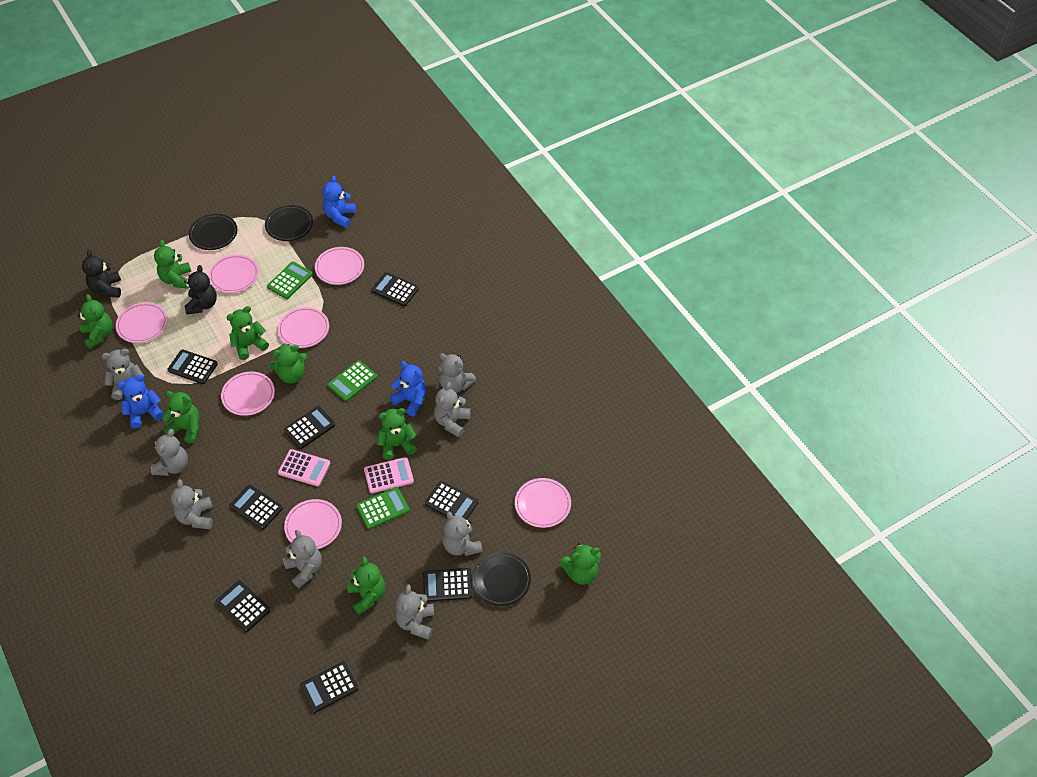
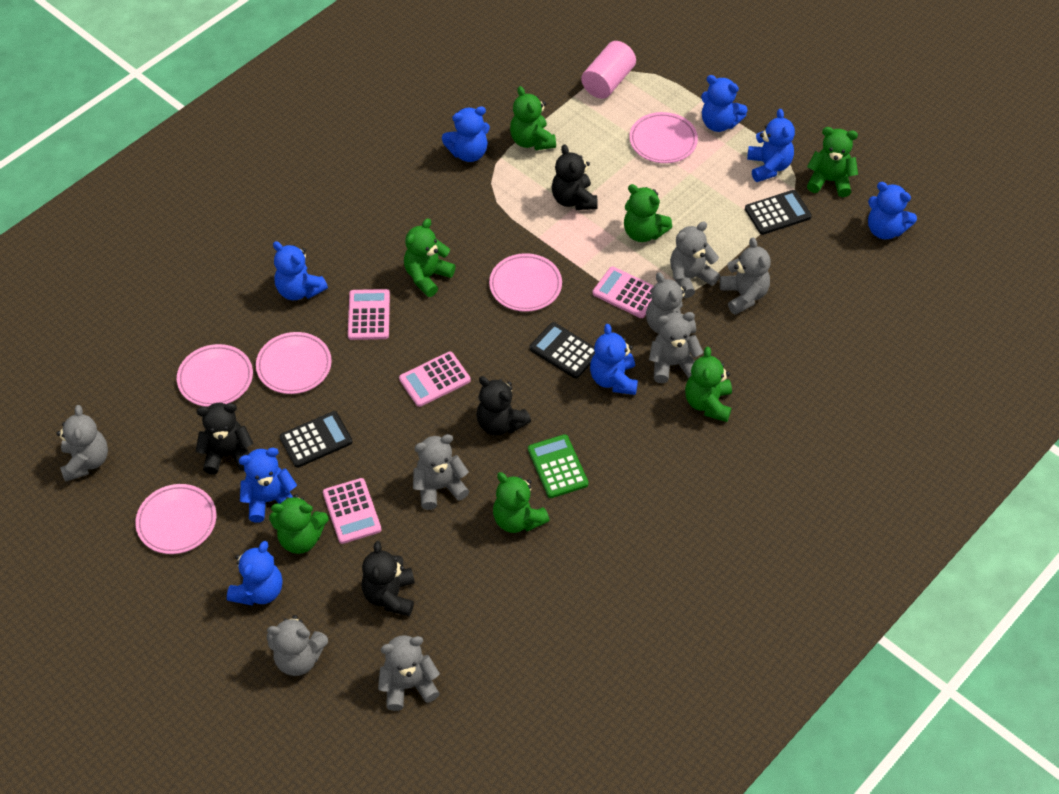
black calculator: [167,349,218,384] [215,581,270,632] [229,485,283,530] [284,406,335,449] [300,662,359,713] [371,272,419,306] [423,568,472,602] [425,481,478,520] = 8 -> [280,411,353,468] [529,322,595,379] [745,190,812,235] = 3
black plate: [189,214,238,250] [265,205,313,241] [472,552,531,606] = 3 -> none = 0
black teddy bear: [82,250,121,298] [184,265,217,315] = 2 -> [196,403,253,475] [361,541,415,616] [476,376,531,436] [552,144,598,210] = 4
blue teddy bear: [117,375,164,429] [322,176,356,228] [390,361,427,416] = 3 -> [227,541,282,605] [239,448,297,523] [273,241,328,300] [442,106,490,162] [590,324,638,395] [701,75,748,132] [747,109,795,182] [868,182,917,239] = 8
green calculator: [267,262,313,299] [328,360,377,401] [356,487,410,529] = 3 -> [528,434,588,498] = 1
green teddy bear: [78,294,113,349] [154,240,191,289] [162,391,200,443] [226,306,269,360] [269,344,307,383] [347,557,385,615] [377,408,417,460] [559,543,601,585] = 8 -> [269,494,328,554] [404,219,455,297] [493,472,550,533] [510,86,556,150] [624,184,673,242] [685,347,732,422] [807,127,858,197] = 7
pink calculator: [278,449,330,486] [364,457,414,493] = 2 -> [323,478,381,544] [348,289,390,340] [399,351,471,407] [592,267,654,318] = 4
pink cylinder: none = 0 -> [581,41,636,99] = 1
pink plate: [116,302,168,343] [209,254,259,293] [221,372,275,416] [278,307,329,348] [284,499,342,549] [315,247,364,285] [515,478,571,528] = 7 -> [135,484,216,554] [177,344,253,407] [256,332,332,394] [489,253,562,312] [629,112,698,163] = 5

